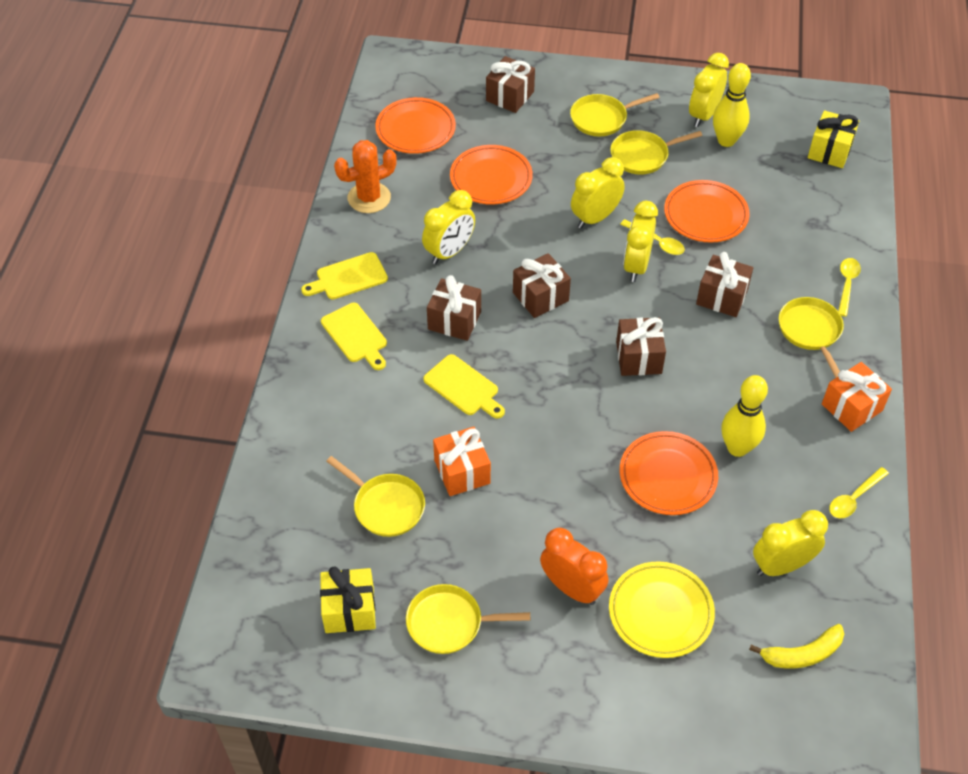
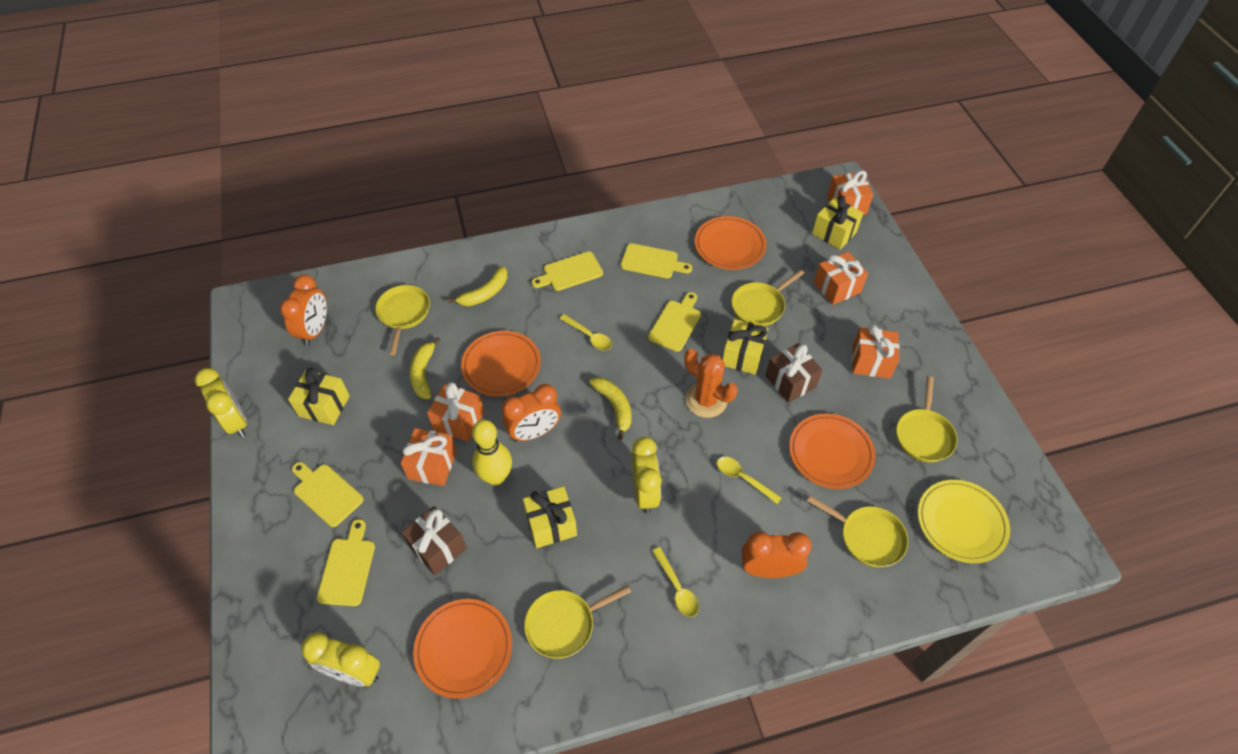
brown gift: [427,275,481,341] [486,56,535,113] [513,253,571,318] [616,317,666,376] [696,252,753,317] = 5 -> [401,506,467,575] [765,343,822,403] = 2
orange clock: [540,528,608,605] = 1 -> [280,275,327,346] [502,384,561,442] [742,532,812,578] = 3
orange gift: [433,427,491,496] [822,362,892,432] = 2 -> [401,428,457,486] [427,382,484,442] [814,252,868,305] [827,170,874,215] [852,324,899,378] = 5
yellow banana: [749,624,844,669] = 1 -> [410,337,441,399] [448,266,507,306] [589,377,632,440] = 3
yellow bowling pin: [713,63,751,147] [721,375,768,457] = 2 -> [472,420,512,485] = 1
yellow clock: [422,190,475,264] [571,157,625,228] [624,201,658,282] [689,53,729,127] [753,510,828,576] = 5 -> [195,368,247,438] [301,632,380,687] [632,437,662,514] = 3
yellow cutting board: [301,252,388,300] [321,303,387,370] [423,354,505,419] = 3 -> [292,462,364,527] [317,519,375,606] [531,251,603,291] [621,243,692,278] [648,292,701,352] = 5
yellow gift: [320,567,376,633] [808,111,859,168] = 2 -> [288,368,350,425] [523,486,577,548] [722,319,769,375] [812,196,863,250] = 4

